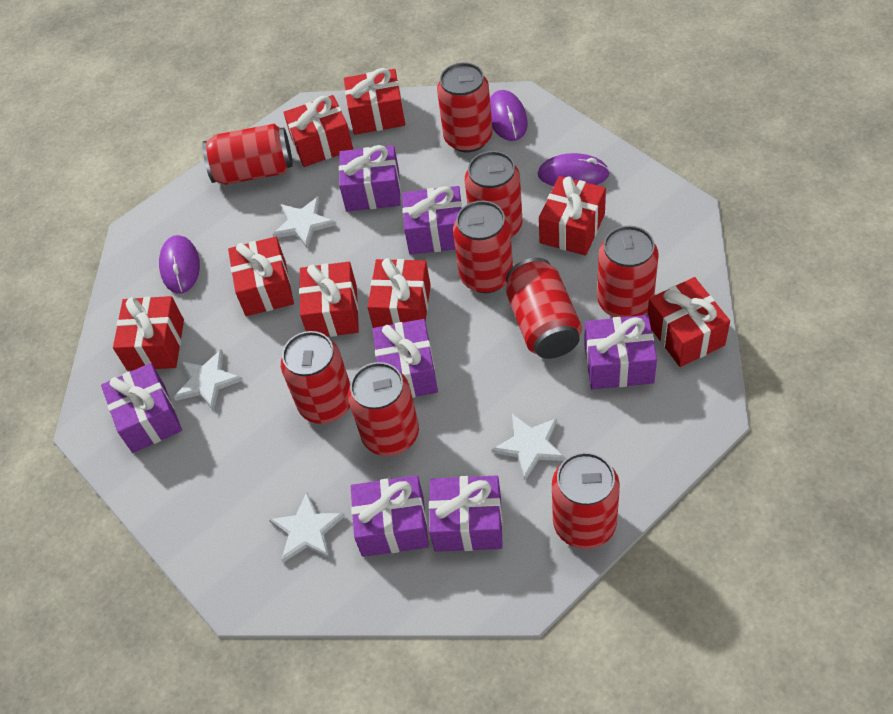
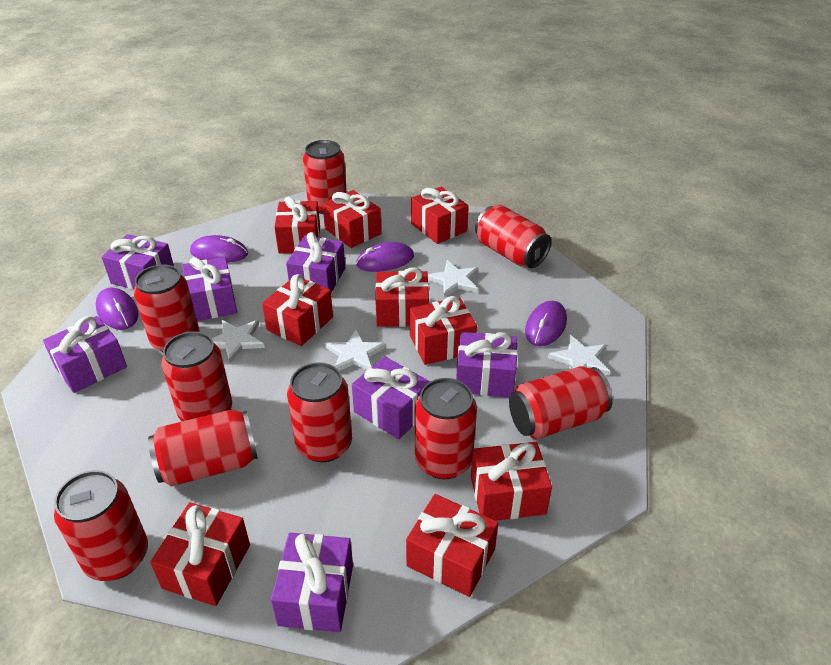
purple mouse: [159,235,200,294] [490,90,528,141] [538,153,610,186] = 3 -> [96,288,138,330] [190,235,248,263] [356,242,414,272] [525,301,567,346] = 4
red gift: [113,296,184,371] [228,237,294,316] [283,95,353,167] [299,262,359,337] [344,68,405,135] [367,258,431,328] [539,176,606,256] [647,277,730,367] = 8 -> [150,502,250,606] [262,274,333,346] [274,196,320,253] [322,190,381,248] [375,268,429,327] [406,494,498,597] [410,296,477,365] [411,186,469,244] [471,442,552,521] = 9

